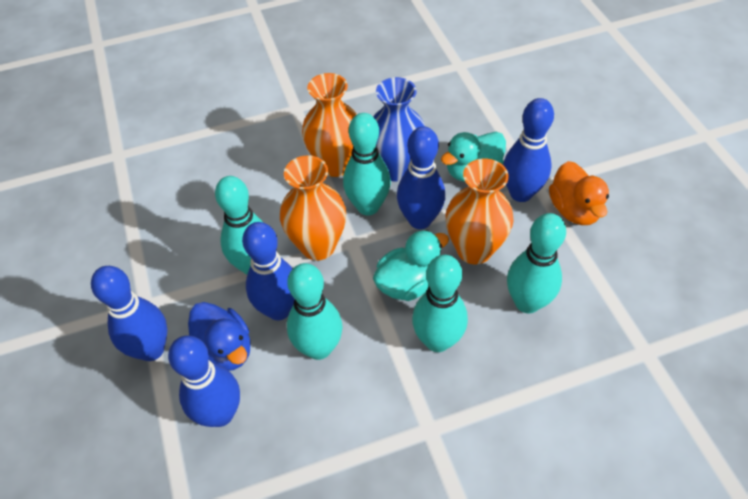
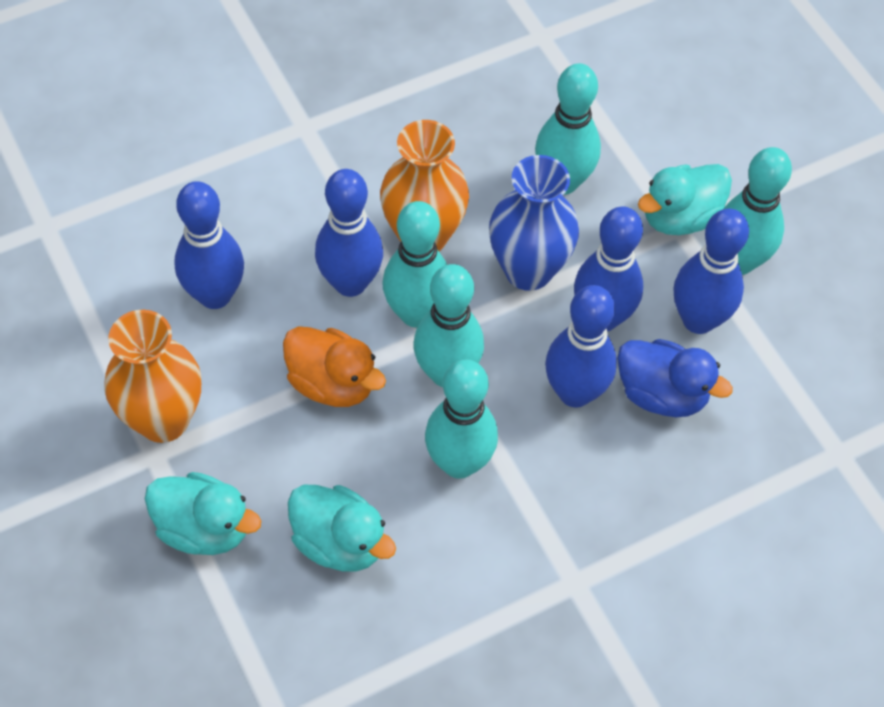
orange vase: [280,155,346,261] [302,73,357,177] [446,159,514,264] = 3 -> [104,310,201,443] [380,120,469,251] = 2
turquoise duck: [373,230,449,301] [441,132,506,182] = 2 -> [145,472,261,555] [288,485,396,572] [638,164,732,235] = 3

